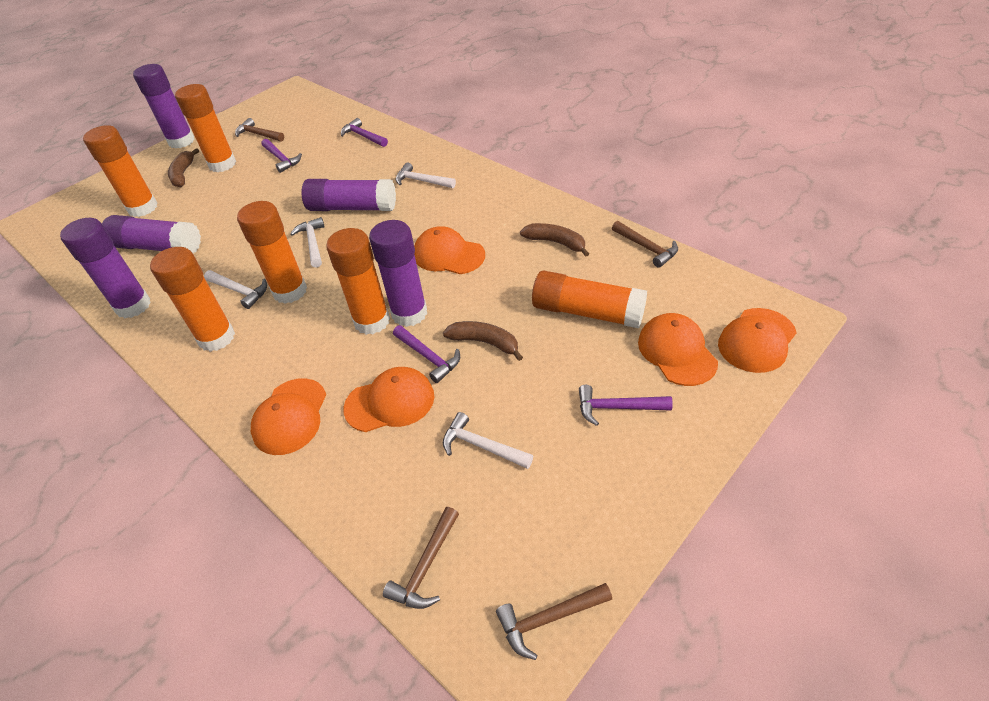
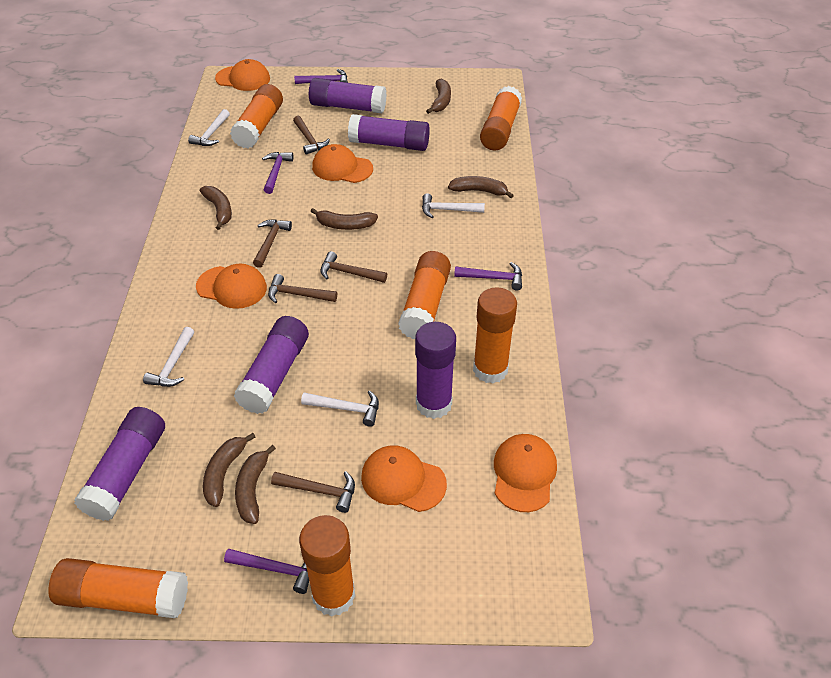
brown banana: [168,148,199,187] [443,321,523,361] [520,223,589,257] = 3 -> [200,186,232,230] [203,433,255,507] [235,445,276,524] [311,208,378,230] [426,79,451,114] [448,176,514,198] = 6
brown hammer: [235,118,284,142] [383,507,459,609] [496,583,612,660] [612,221,678,268] = 4 -> [253,219,292,268] [268,274,337,303] [271,471,355,513] [293,116,330,155] [321,251,387,283] = 5

